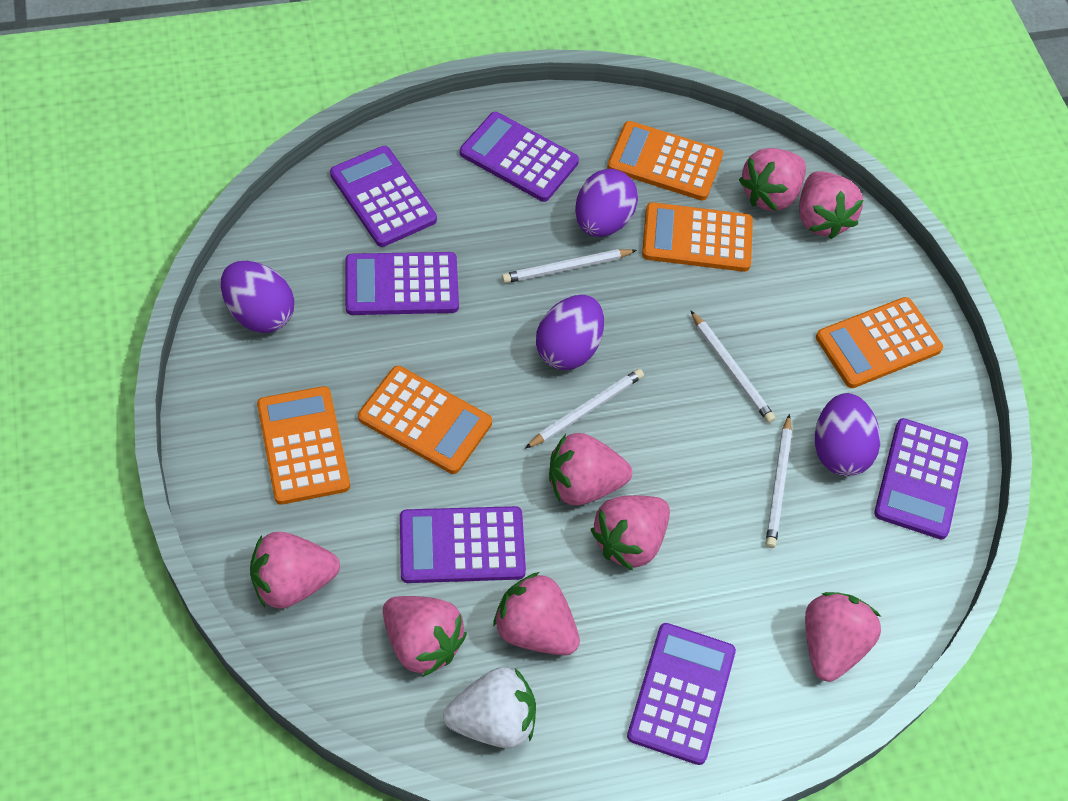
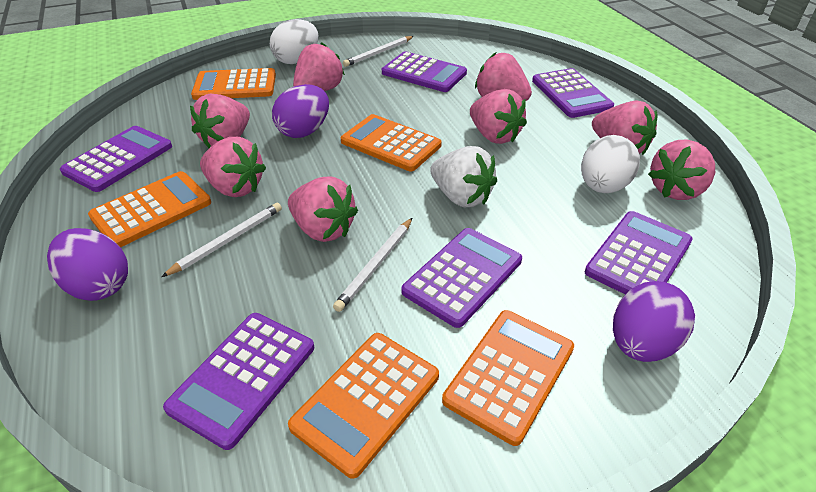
purple egg: [221,261,294,333] [536,295,604,370] [575,169,638,237] [815,393,880,476] = 4 -> [47,228,128,301] [272,84,329,138] [613,281,695,362] = 3
white egg: none = 0 -> [270,19,318,64] [581,135,640,193] = 2
white pencil: [502,249,637,283] [525,369,644,449] [690,310,776,423] [766,414,792,548] = 4 -> [161,203,282,277] [333,218,412,312] [343,36,414,67] = 3

